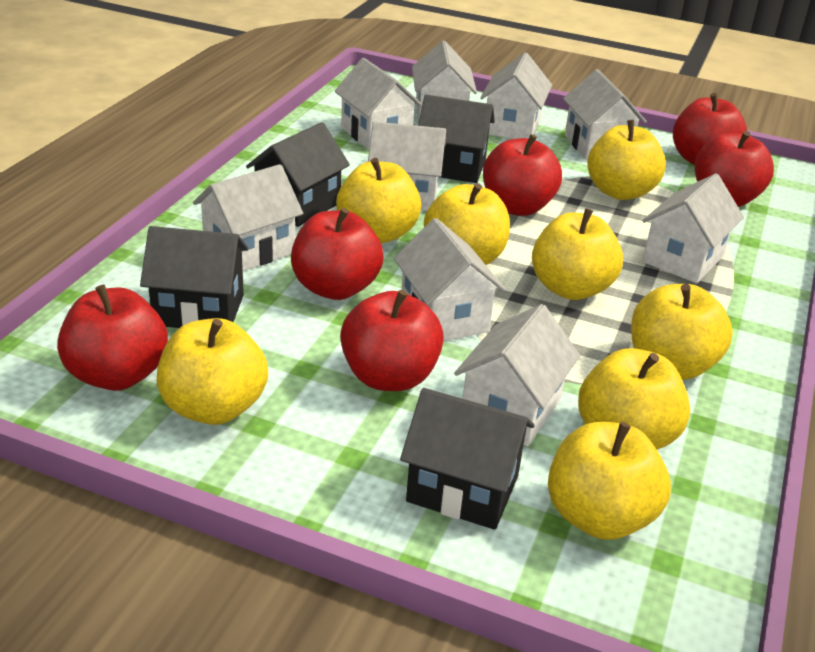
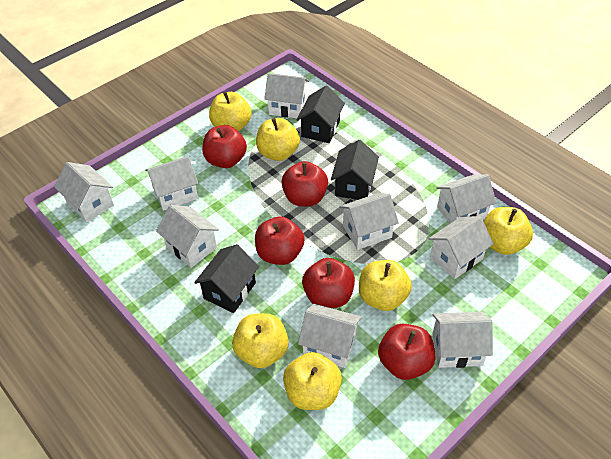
black house: [140,226,248,328] [246,122,350,227] [400,388,535,530] [418,95,495,183] = 4 -> [194,244,259,313] [296,85,345,143] [331,140,379,200] = 3
red apple: [57,285,168,391] [291,208,384,300] [340,290,444,391] [483,134,562,216] [673,93,747,165] [695,131,774,207] = 6 -> [202,125,247,168] [255,217,305,265] [281,161,328,206] [302,258,355,308] [378,324,436,380] = 5
yellow apple: [157,318,268,425] [336,158,421,243] [424,183,510,265] [532,208,623,300] [548,422,671,540] [578,348,690,450] [587,120,666,200] [631,284,733,380] = 8 -> [209,92,252,131] [232,313,289,368] [256,118,300,161] [283,352,342,410] [359,260,412,311] [484,207,533,255] = 6

